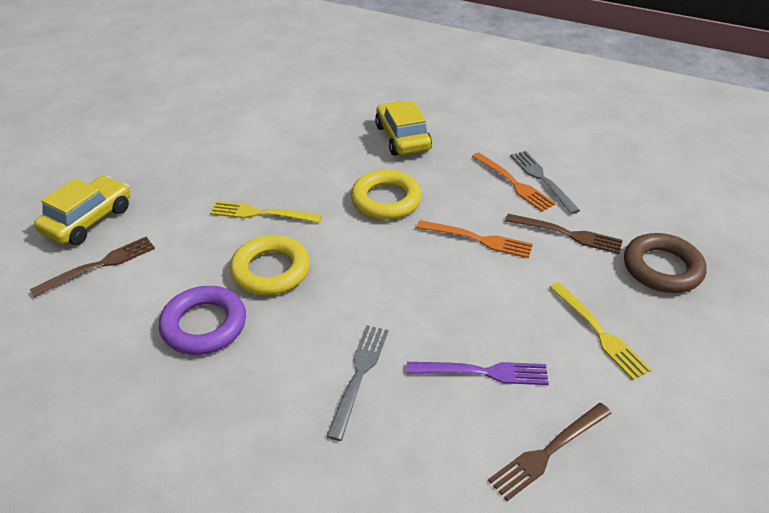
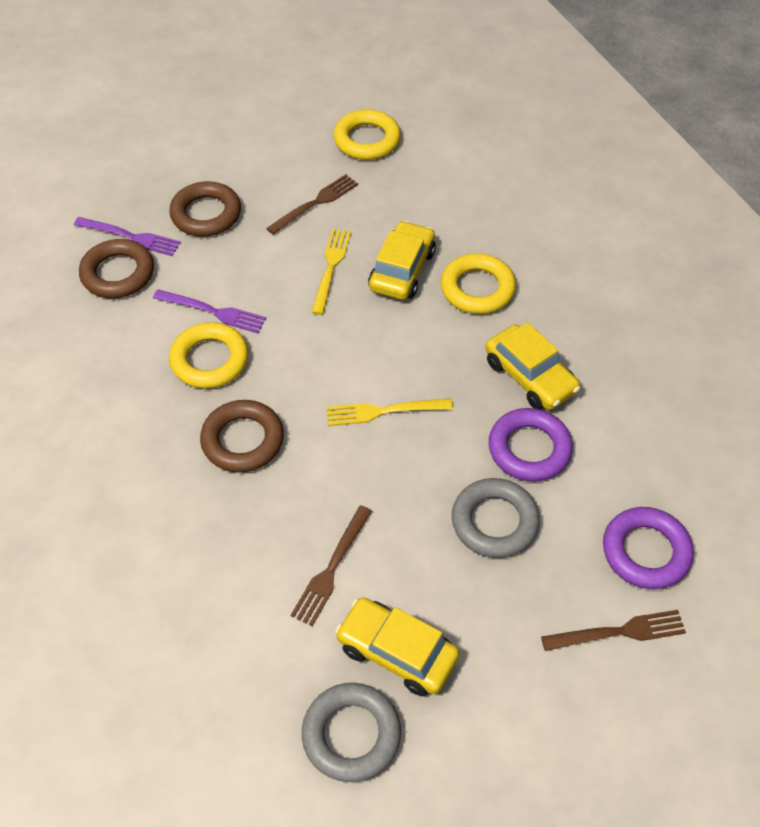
brown ring: [624,233,707,293] = 1 -> [79,239,154,298] [169,181,241,237] [200,400,284,473] = 3
grey fork: [327,325,388,441] [510,151,580,214] = 2 -> none = 0
grey ring: none = 0 -> [302,683,401,782] [452,478,540,558] = 2
orange fork: [416,220,533,258] [472,152,556,212] = 2 -> none = 0
purple fork: [407,362,549,385] = 1 -> [74,217,181,256] [153,289,266,333] = 2
purple ring: [159,286,246,355] = 1 -> [489,408,573,482] [603,507,694,589] = 2
yellow car: [34,176,130,245] [375,101,432,156] = 2 -> [335,597,459,696] [368,221,436,300] [485,322,580,410] = 3
yellow ring: [230,235,310,295] [351,170,422,220] = 2 -> [169,322,248,389] [334,109,401,160] [441,253,516,314] = 3

